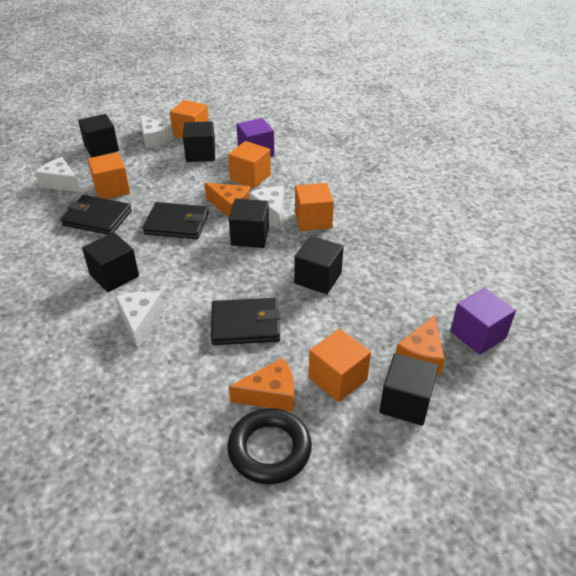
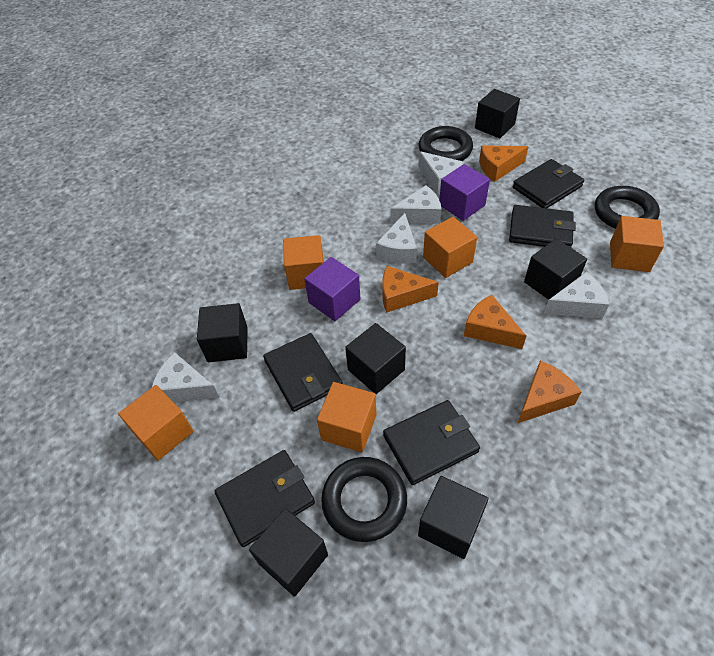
black ring: [227,408,312,484] = 1 -> [321,457,407,542] [419,126,473,161] [595,186,660,229] = 3
black wallet: [60,195,132,235] [143,202,209,239] [211,298,281,345] = 3 -> [214,450,315,547] [263,333,343,412] [383,400,480,485] [509,205,576,248] [513,159,584,208] = 5
orange cheese: [204,183,250,218] [229,358,294,412] [396,315,445,375] = 3 -> [382,266,439,313] [464,295,526,349] [479,146,528,182] [518,361,581,423] = 4
white cheese: [35,157,81,192] [115,292,163,349] [140,115,174,149] [249,186,284,229] = 4 -> [151,352,219,402] [376,213,417,264] [391,185,441,224] [419,151,464,194] [544,272,609,318] = 5

